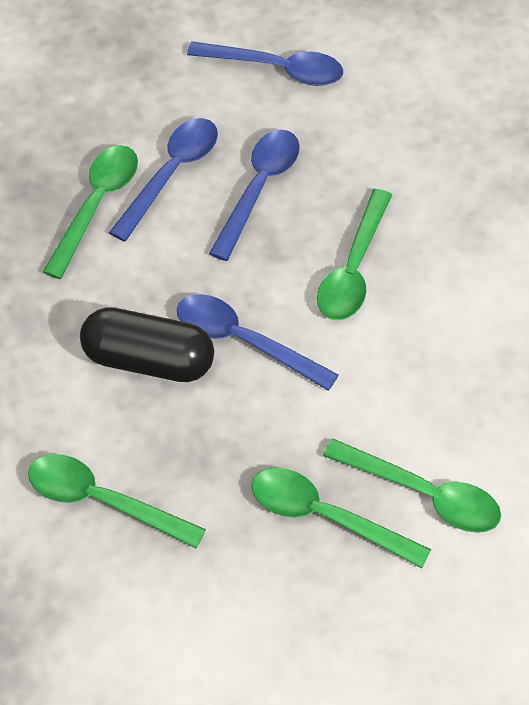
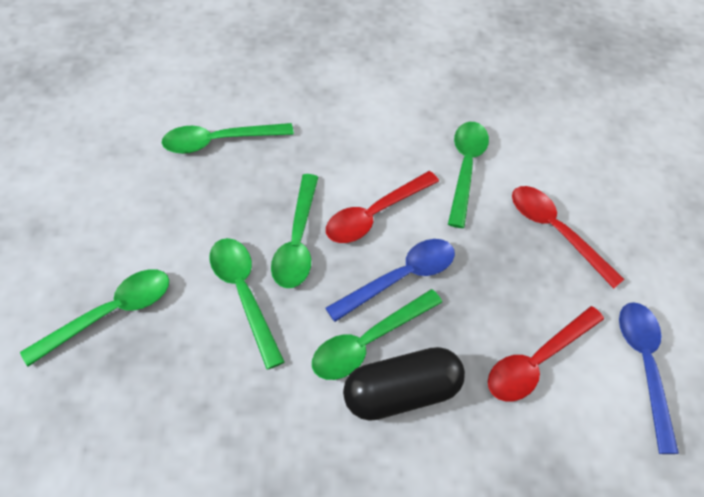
blue spoon: [109,118,218,242] [177,294,339,391] [187,41,343,86] [209,130,300,261] = 4 -> [326,239,455,322] [619,302,679,454] = 2
green spoon: [28,454,206,549] [43,145,138,279] [251,468,431,568] [317,189,392,320] [323,439,501,533] = 5 -> [20,269,169,366] [162,123,294,154] [210,238,285,370] [271,174,318,288] [312,289,442,380] [448,122,489,228] = 6
red spoon: none = 0 -> [326,171,439,243] [488,306,604,401] [512,186,624,289] = 3

